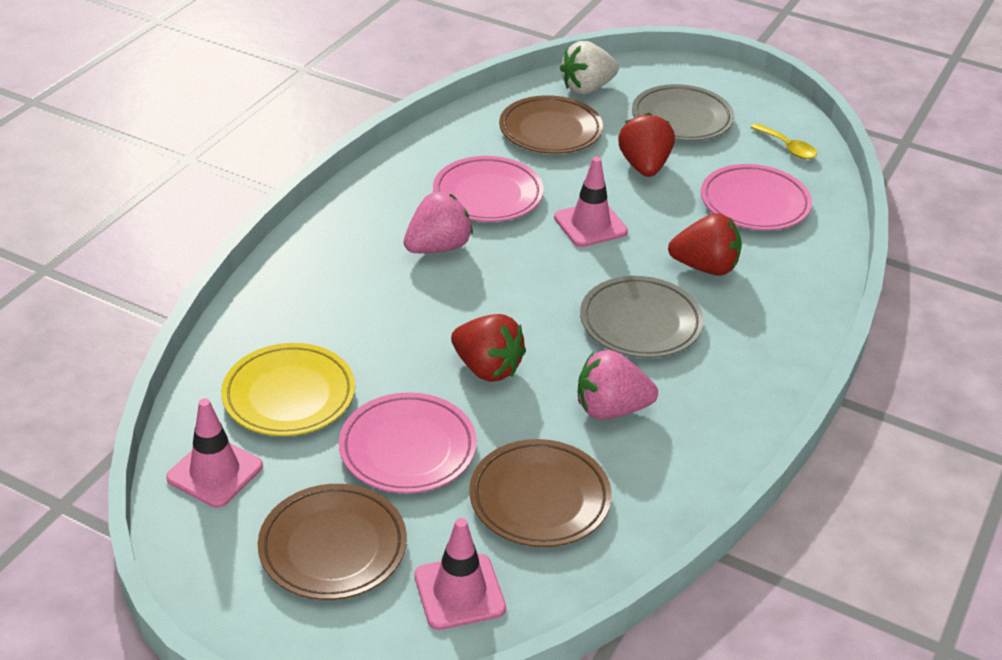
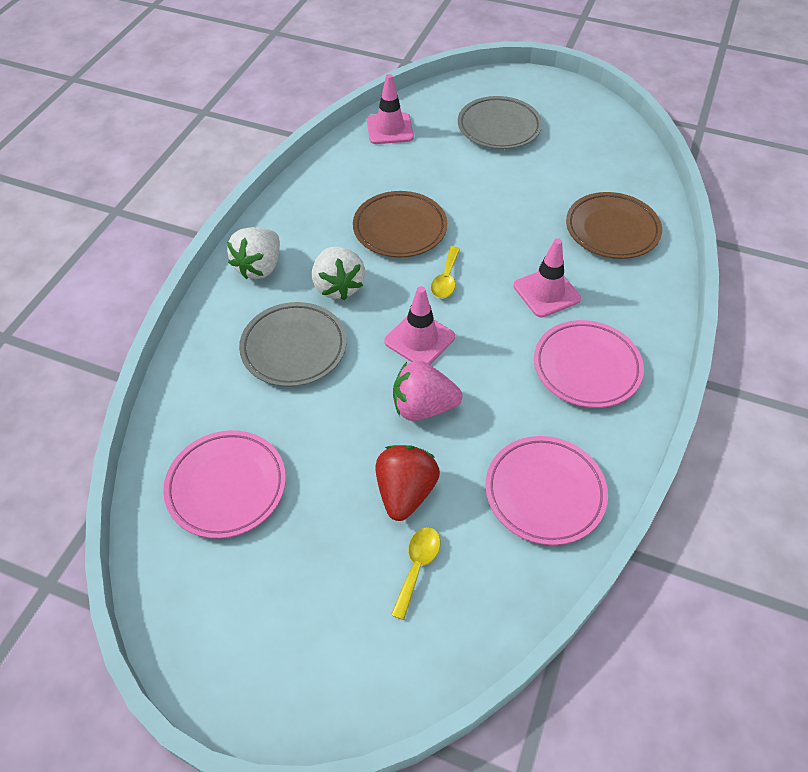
brown plate: [258,484,407,600] [469,439,612,547] [499,95,603,154] = 3 -> [353,191,447,258] [566,192,662,259] = 2
pink strawberry: [404,192,473,253] [578,350,658,420] = 2 -> [393,361,462,421] = 1
red strawberry: [451,314,526,382] [618,113,675,177] [668,213,742,276] = 3 -> [375,445,440,521] = 1
white strawberry: [560,41,619,94] = 1 -> [227,227,280,279] [312,247,365,300] = 2
yellow plate: [221,343,355,436] = 1 -> none = 0
yellow spoon: [750,123,817,159] = 1 -> [391,527,441,620] [431,246,460,298] = 2

